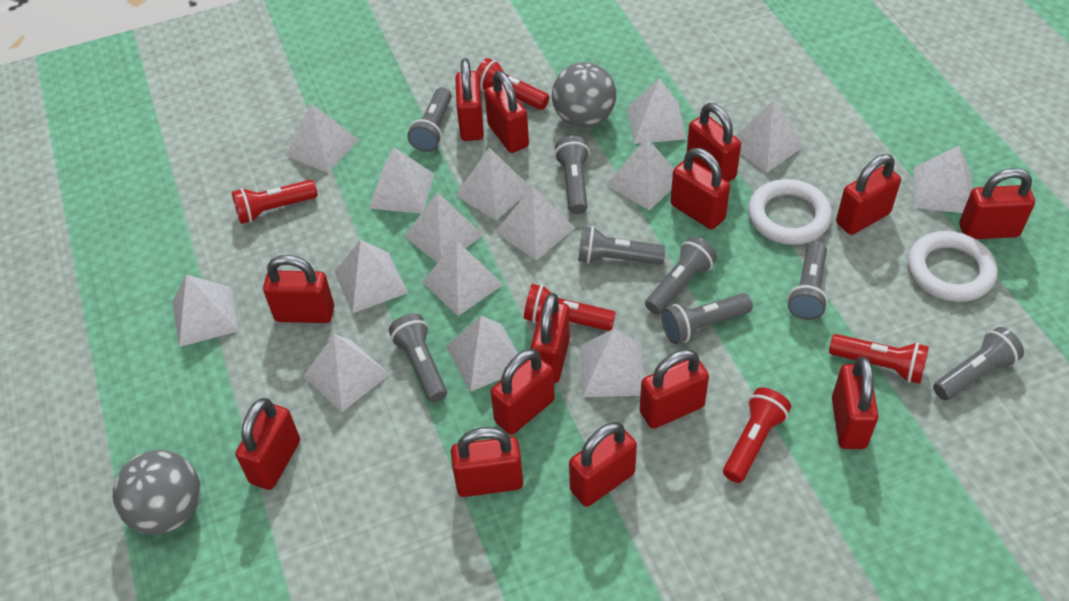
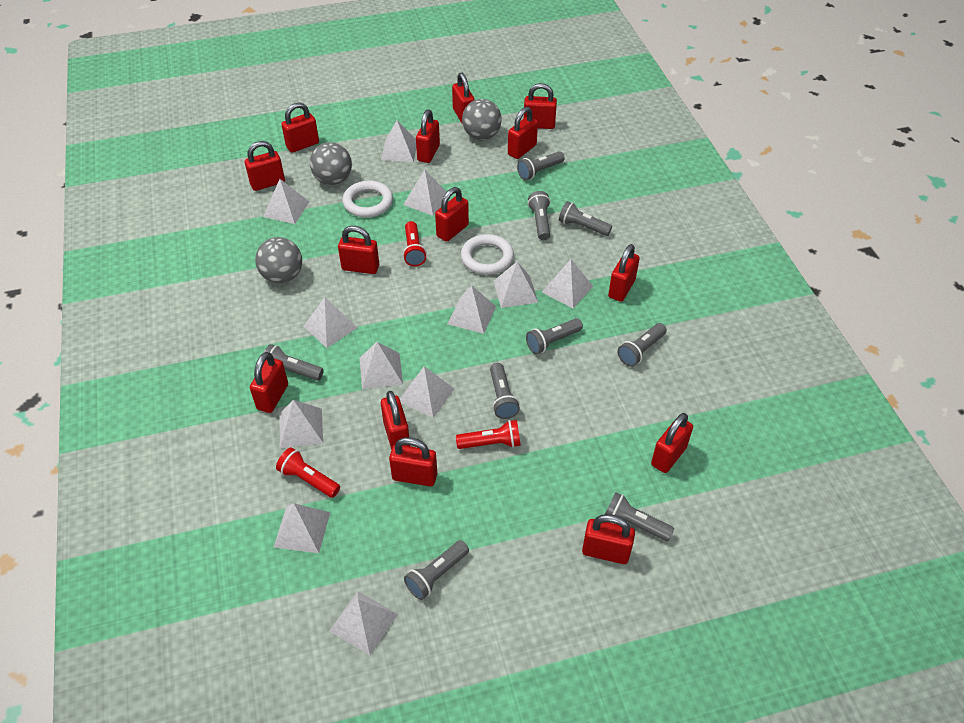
grey ball: [113,450,200,535] [552,62,616,128] = 2 -> [255,237,302,283] [310,142,352,185] [462,99,502,140] = 3
grey flashlight: [389,314,447,403] [407,87,452,152] [554,136,590,215] [578,226,666,265] [645,236,717,315] [662,293,753,344] [788,241,828,320] [933,327,1024,400] = 8 -> [264,344,324,381] [404,540,469,600] [490,363,520,419] [517,151,564,180] [526,318,583,354] [528,191,550,240] [559,201,612,236] [605,492,674,541] [617,323,667,367] = 9
red flashlight: [232,180,318,224] [476,58,549,110] [524,284,616,331] [723,387,791,483] [829,334,929,384] = 5 -> [276,447,340,498] [403,221,427,266] [456,420,521,449] = 3
white pyramid: [172,275,239,347] [286,104,359,173] [303,335,390,412] [335,240,408,313] [369,147,434,214] [404,192,483,263] [422,240,504,316] [446,316,519,392] [455,148,531,220] [496,186,575,261] [580,329,644,397] [606,137,674,210] [627,78,687,144] [735,101,804,173] [914,145,972,213] = 15 -> [263,179,309,224] [274,503,330,553] [279,400,323,448] [303,297,358,348] [329,591,398,656] [360,342,403,389] [381,120,416,162] [400,366,454,418] [403,170,446,216] [447,285,496,334] [494,262,538,308] [542,259,593,308] = 12

